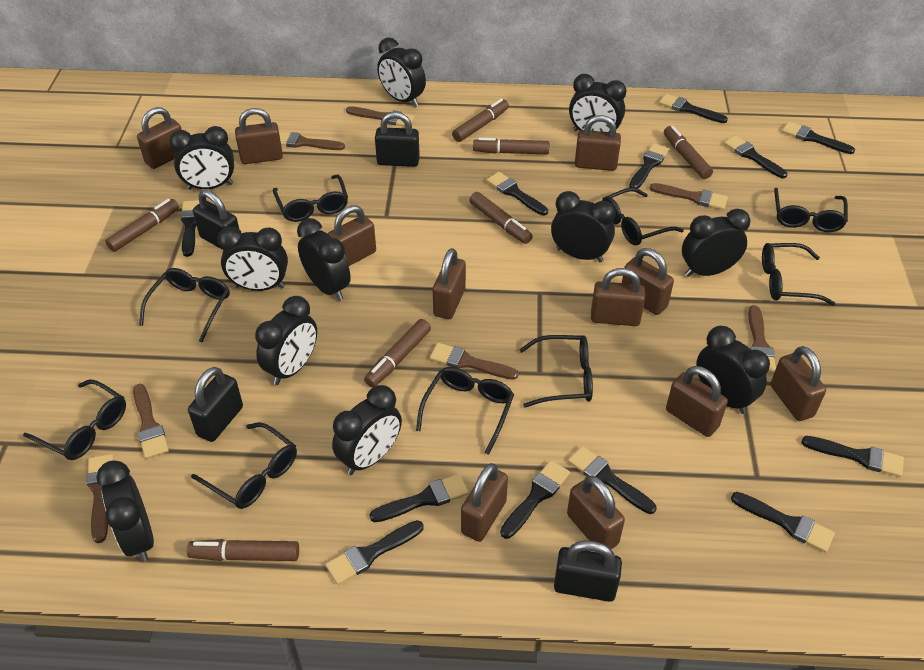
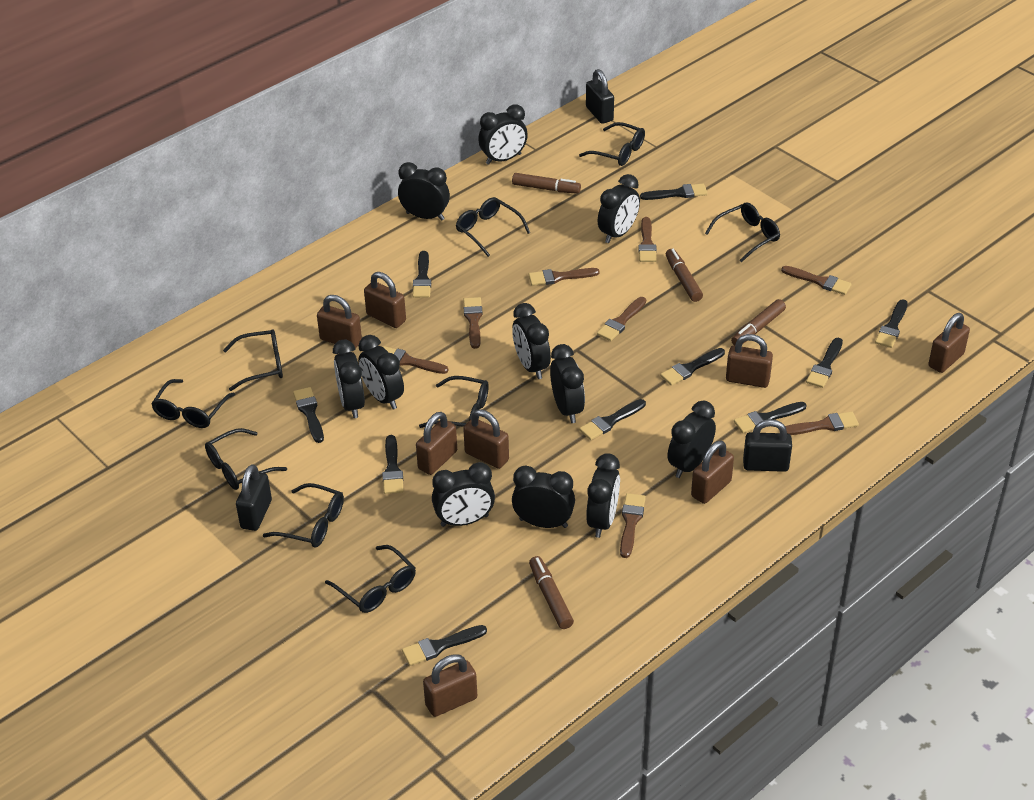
black brush: [180,200,199,257] [325,520,424,585] [369,474,469,522] [486,172,548,216] [500,460,570,539] [568,446,657,514] [629,143,669,189] [659,94,728,123] [724,136,787,178] [731,492,835,553] [782,122,855,154] [801,436,904,477] = 12 -> [293,387,324,443] [382,435,403,494] [402,625,487,666] [413,251,431,298] [579,399,646,440] [640,184,708,200] [660,348,725,386] [734,402,806,433] [806,338,843,388] [875,299,908,348] = 10
black padlock: [188,367,243,442] [193,190,239,249] [375,112,420,167] [554,541,622,602] = 4 -> [236,464,272,531] [586,69,614,124] [743,419,792,472] = 3
brown brush: [86,454,114,543] [133,384,169,459] [279,132,345,150] [346,106,415,127] [430,343,519,380] [650,183,728,210] [748,305,776,373] = 7 -> [383,346,448,374] [463,297,483,349] [528,268,599,286] [597,297,646,341] [620,493,646,558] [638,217,657,262] [781,266,852,295] [785,412,859,435] = 8
brown marker: [105,199,179,252] [187,539,299,561] [364,319,431,388] [452,98,509,142] [469,192,533,244] [473,138,549,154] [664,126,713,179] = 7 -> [512,173,581,194] [529,556,574,629] [666,249,703,302] [731,299,786,345] = 4
brown padlock: [137,107,182,169] [235,108,283,164] [327,205,376,266] [433,248,466,319] [461,463,508,542] [567,476,625,549] [575,115,621,171] [591,268,645,326] [622,248,674,315] [666,366,728,437] [770,346,826,421] = 11 -> [317,295,362,349] [364,272,406,328] [416,412,457,475] [423,654,477,717] [463,409,509,469] [691,441,734,504] [726,334,773,388] [928,313,970,373] = 8

